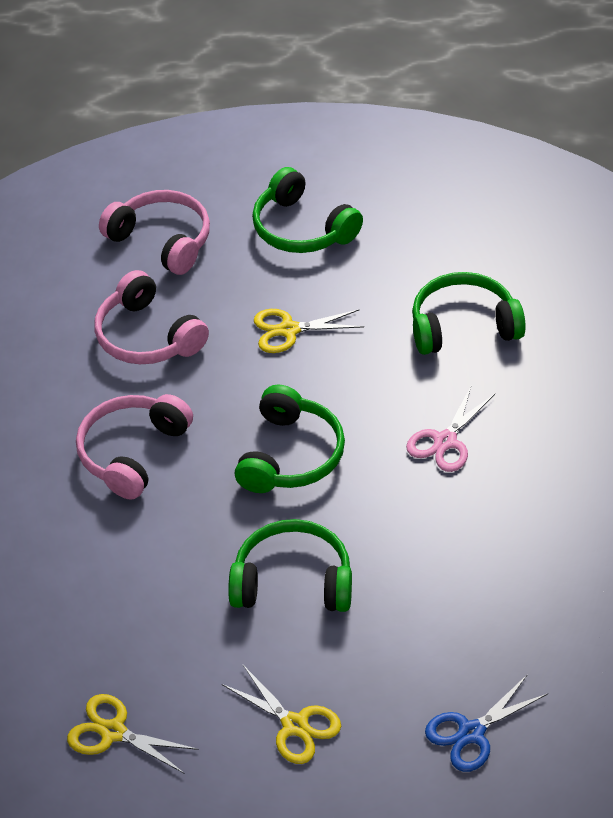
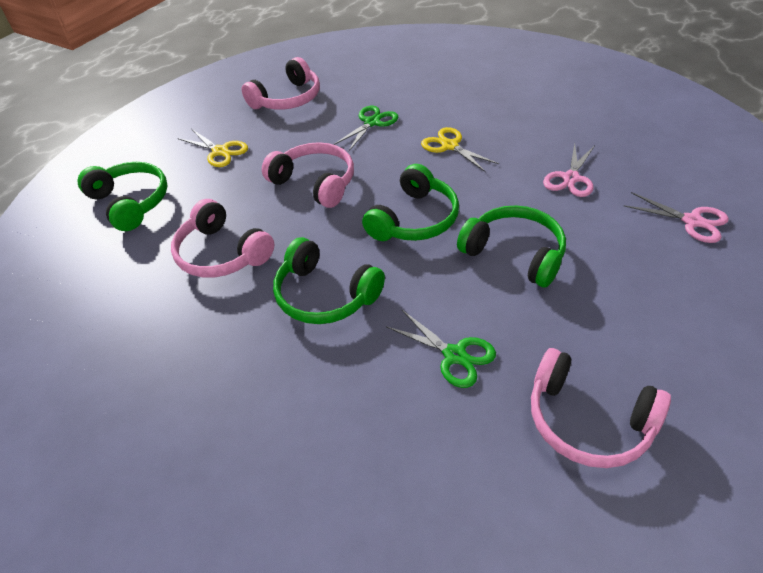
blue scissors: [425,674,548,772] = 1 -> none = 0
green scissors: none = 0 -> [333,106,398,151] [386,310,496,388] = 2
pink headphones: [76,394,193,499] [94,270,209,364] [99,190,210,275] = 3 -> [171,199,274,278] [242,57,320,110] [262,142,354,208] [531,348,671,468] = 4
pink scissors: [406,385,495,472] = 1 -> [543,144,594,197] [624,192,729,243] = 2
yellow scissors: [67,694,199,774] [222,665,341,764] [254,309,364,353] = 3 -> [178,129,248,167] [421,127,499,172] = 2

